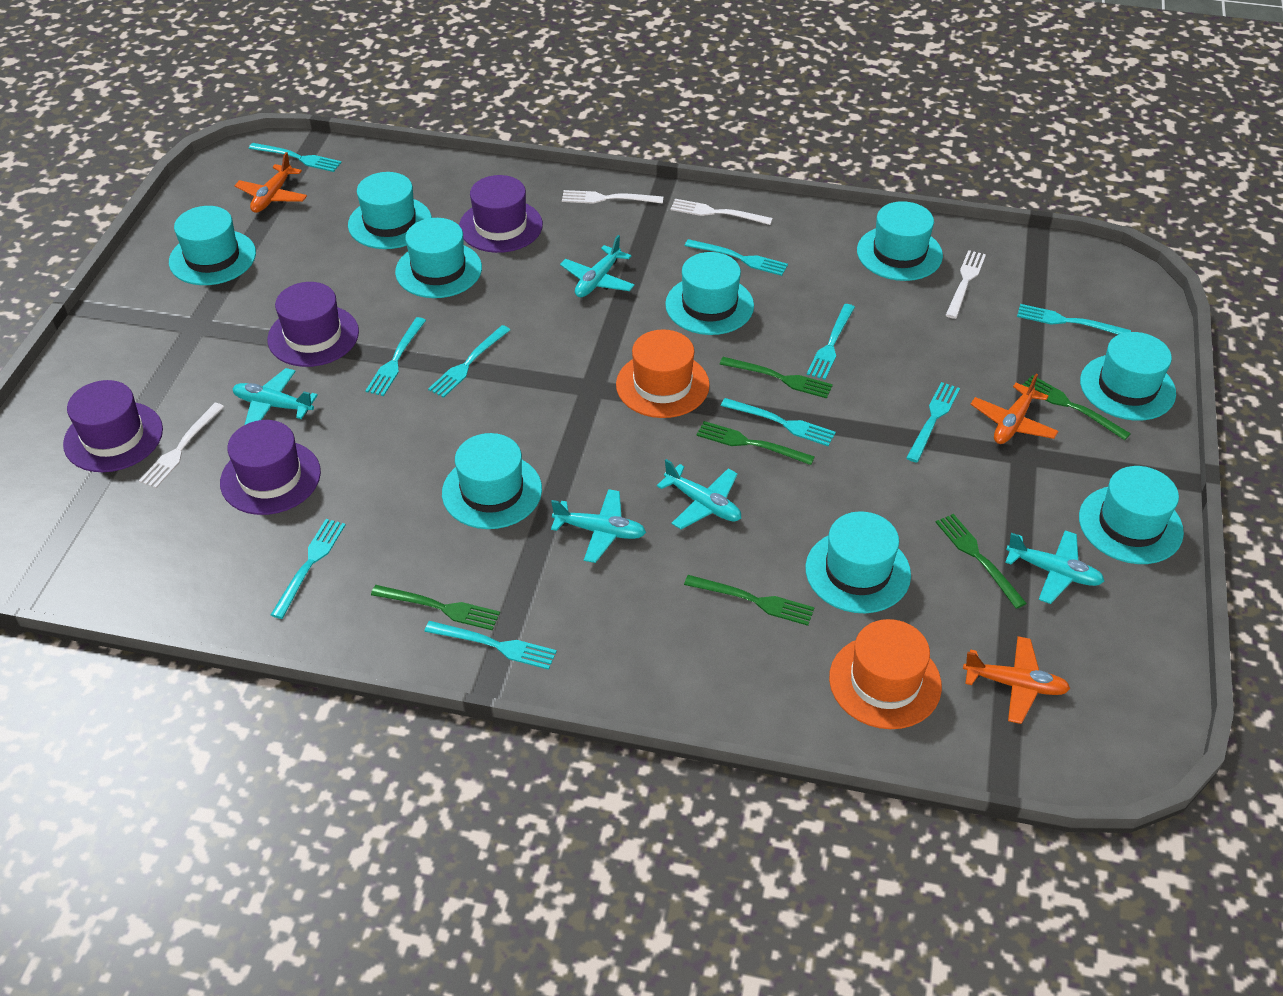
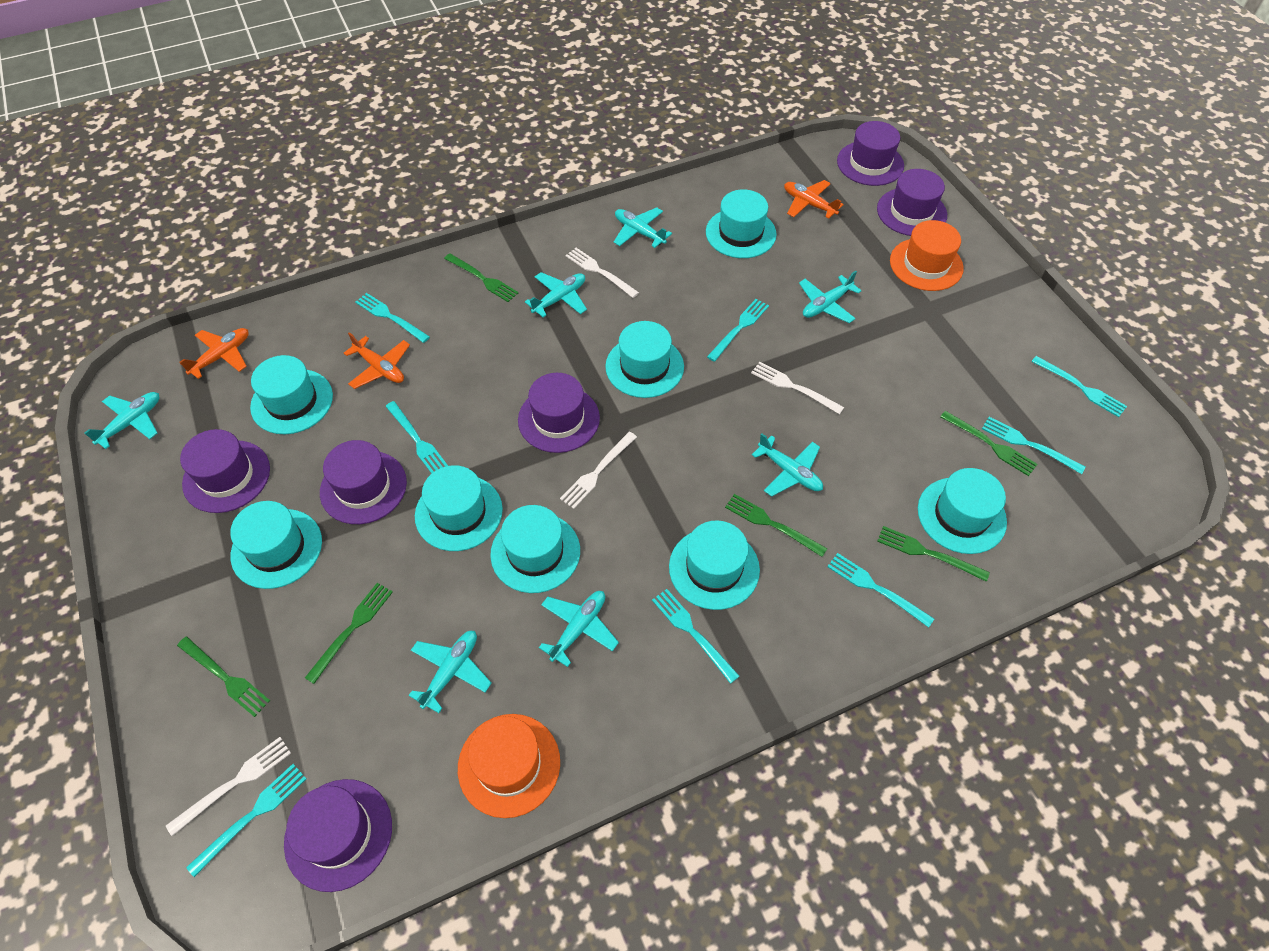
purple hat: [63,380,163,472] [220,420,321,515] [267,282,359,367] [459,175,543,253] = 4 -> [180,429,270,513] [284,779,392,892] [320,440,407,524] [518,373,600,453] [837,121,904,186] [877,169,947,236] = 6
turquoise fork: [249,143,342,172] [271,519,346,619] [365,317,426,396] [424,621,557,670] [428,325,510,398] [685,239,788,276] [721,398,836,446] [807,304,855,380] [906,382,960,463] [1017,304,1131,335] = 10 -> [186,764,307,877] [355,293,430,343] [385,401,448,474] [652,589,739,684] [707,299,769,362] [827,553,934,628] [982,417,1086,474] [1031,356,1127,417] = 8
turquoise hat: [169,206,256,285] [348,172,432,249] [395,218,482,298] [442,433,542,529] [665,252,754,335] [805,511,911,613] [857,201,943,281] [1079,466,1184,564] [1080,332,1176,421] = 9 -> [230,501,322,589] [250,355,333,434] [415,465,503,551] [490,505,580,593] [605,321,684,398] [669,521,760,610] [706,189,777,258] [918,468,1007,554] = 8
turquoise plane: [232,368,318,425] [551,489,646,563] [560,235,635,297] [657,459,741,529] [1005,530,1105,604] = 5 -> [84,392,159,449] [408,631,491,713] [525,272,587,317] [539,591,619,667] [614,207,672,248] [752,433,823,497] [799,271,862,323] = 7

